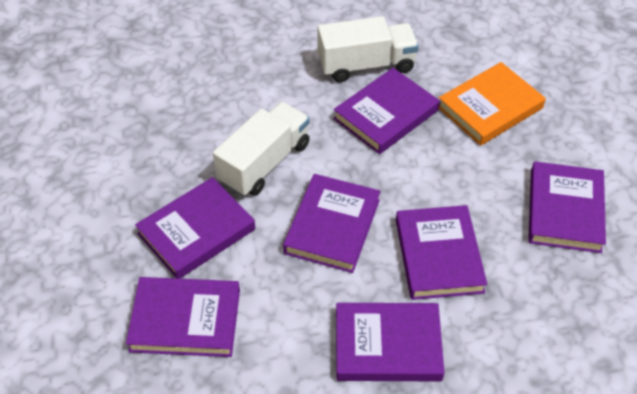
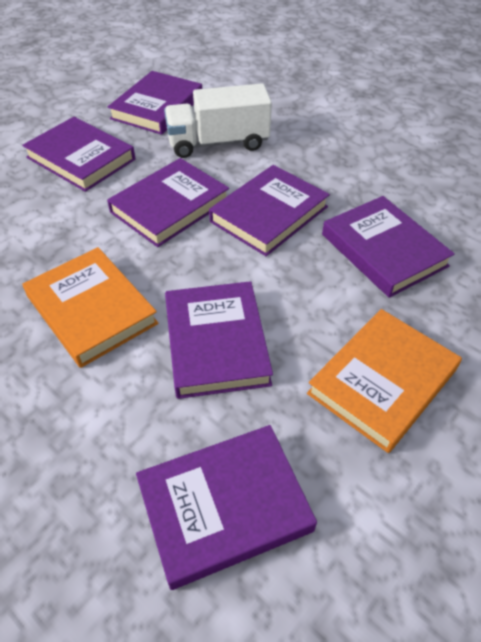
orange book: [439,62,546,146] = 1 -> [23,247,159,368] [307,309,462,453] = 2
white truck: [213,102,310,197] [318,16,419,82] = 2 -> [164,83,272,158] = 1

